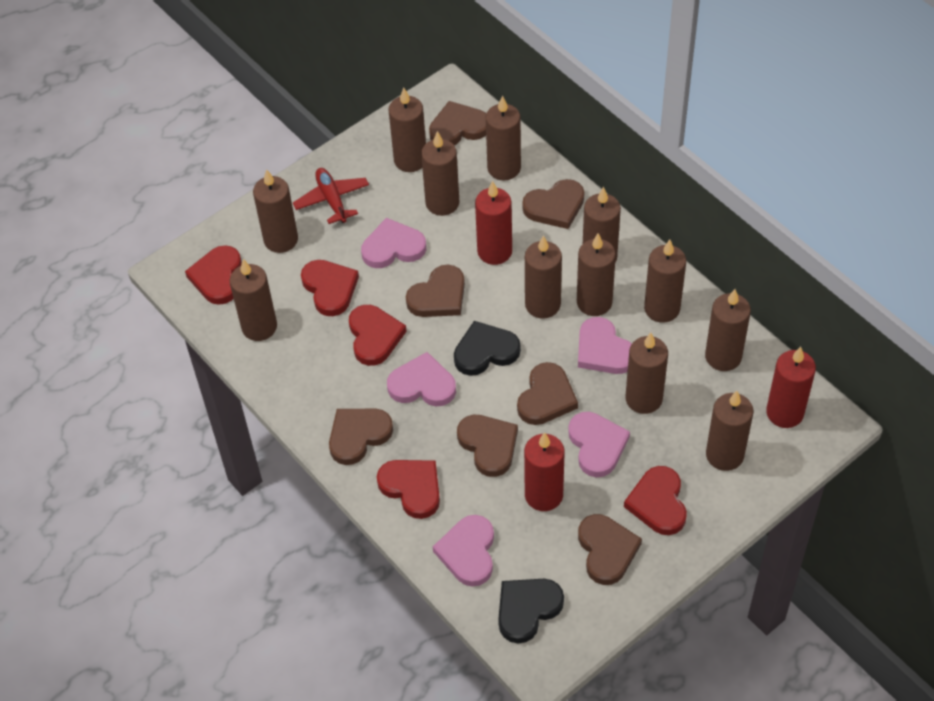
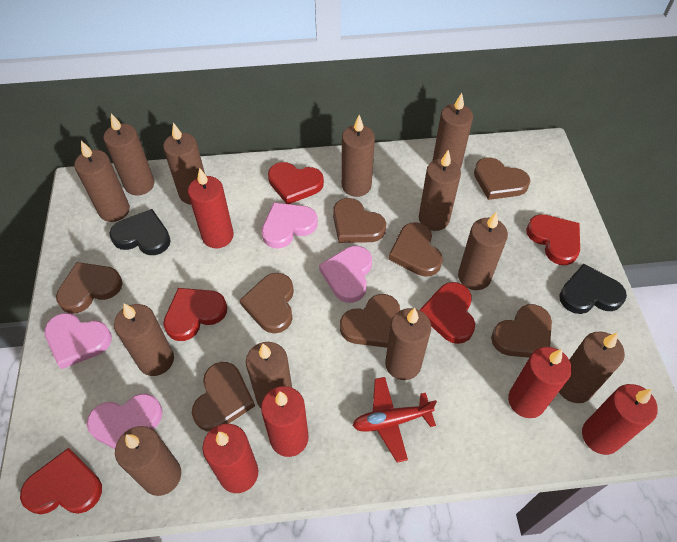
brown heart: [329,409,393,465] [406,265,465,317] [429,101,486,145] [457,415,518,477] [517,362,578,425] [522,179,585,229] [578,514,642,585] = 7 -> [56,262,123,314] [192,362,255,431] [240,273,294,333] [333,198,386,243] [340,294,400,348] [388,222,443,277] [474,157,530,200] [491,304,552,358] = 8
pink heart: [361,218,426,268] [387,352,456,406] [433,515,494,587] [568,412,630,477] [578,317,632,374] = 5 -> [44,313,112,369] [87,393,163,449] [261,202,318,248] [319,246,372,303] = 4
red candle: [475,181,512,265] [524,432,564,511] [766,347,816,428] = 3 -> [188,168,234,248] [202,424,258,493] [261,386,309,457] [508,347,572,418] [582,384,658,455] = 5

